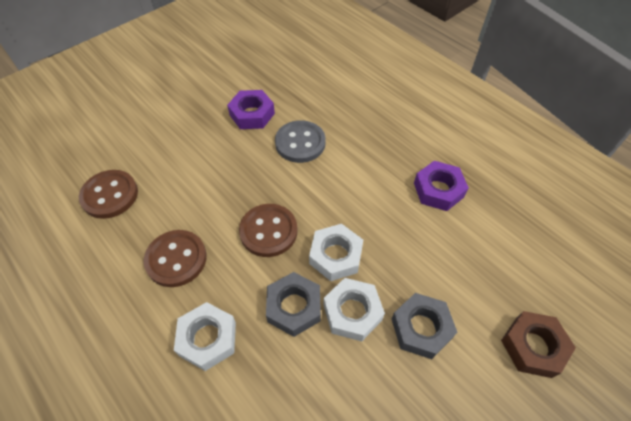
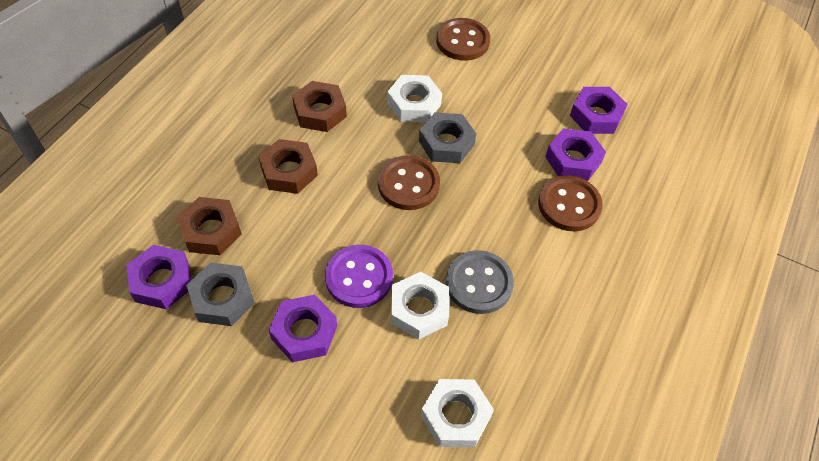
brown nut: [501,311,576,378] = 1 -> [177,197,242,255] [258,139,318,194] [292,81,347,132] = 3
purple button: none = 0 -> [325,245,393,308] = 1
purple nut: [227,90,275,129] [414,161,469,211] = 2 -> [126,245,191,309] [269,295,337,362] [545,128,606,181] [570,87,628,134] = 4

